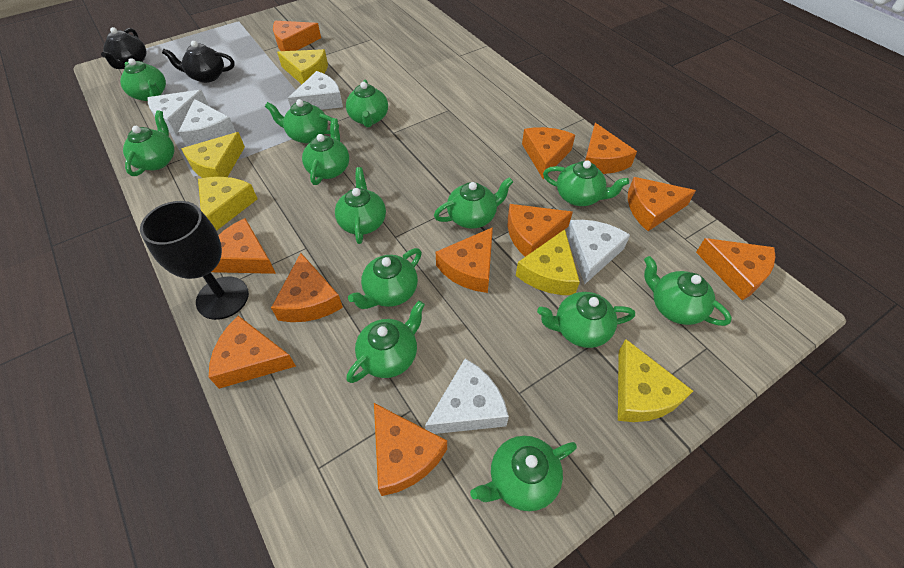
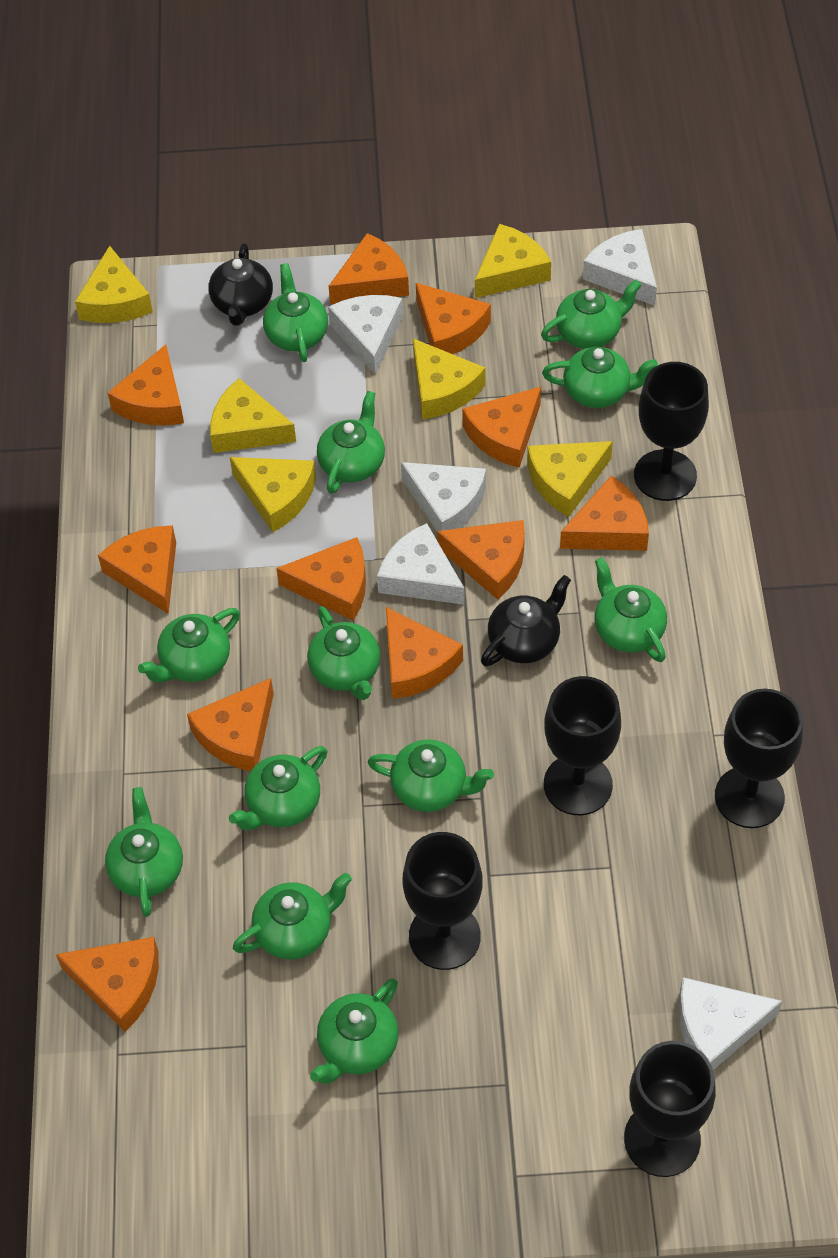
black goblet: [140,201,249,320] = 1 -> [403,832,483,970] [544,676,621,815] [624,1041,716,1177] [634,362,709,501] [715,689,803,828] = 5
green teapot: [120,58,166,101] [123,110,175,176] [265,99,339,143] [302,118,349,185] [335,167,386,244] [346,79,388,127] [346,301,425,383] [348,248,422,309] [434,177,513,229] [470,436,577,511] [537,292,635,348] [543,160,629,206] [644,256,732,326] = 13 -> [105,787,183,917] [138,608,240,682] [229,746,327,830] [233,873,352,959] [263,263,328,362] [307,606,380,700] [310,978,399,1084] [317,391,385,494] [368,739,494,812] [541,280,642,349] [542,347,658,408] [595,557,667,662] = 12
yellow cheese: [181,132,245,178] [198,177,258,231] [277,49,328,84] [516,229,580,295] [618,339,693,422] = 5 -> [75,246,153,323] [210,378,296,453] [230,457,316,532] [413,338,485,419] [475,224,551,298] [527,441,613,517] = 6

